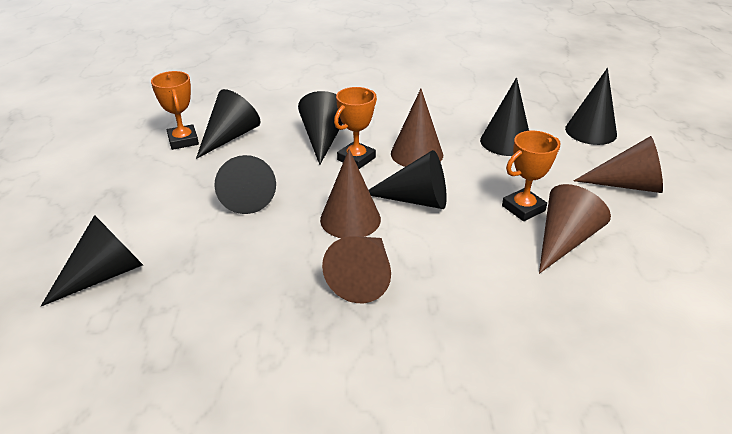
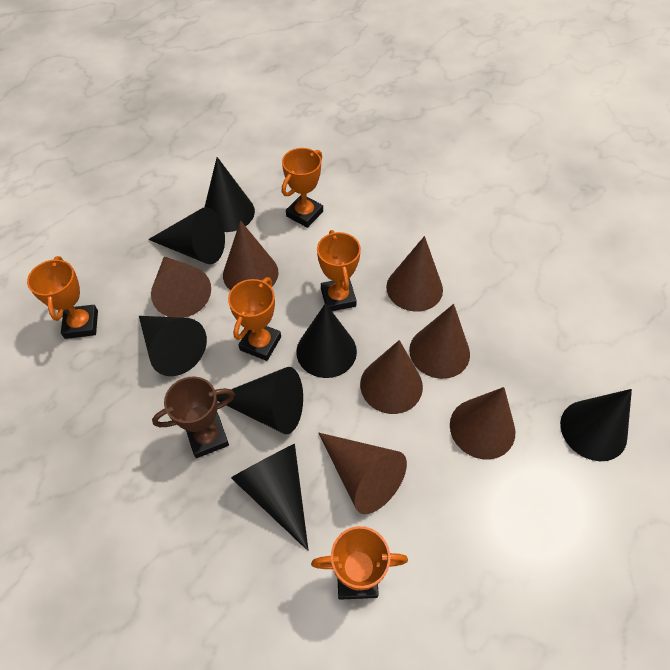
brown cone: [320,149,381,238] [322,236,391,303] [391,89,443,167] [539,184,611,274] [574,136,663,193] = 5 -> [151,256,211,318] [223,220,278,291] [319,433,407,514] [360,340,423,414] [386,236,443,312] [409,304,470,379] [450,387,516,460] = 7
brown trophy: none = 0 -> [152,376,235,458] = 1
orange trophy: [151,71,199,150] [334,87,377,169] [502,131,560,221] = 3 -> [27,256,98,339] [228,277,281,361] [282,148,323,228] [311,526,408,600] [317,230,361,311] = 5

